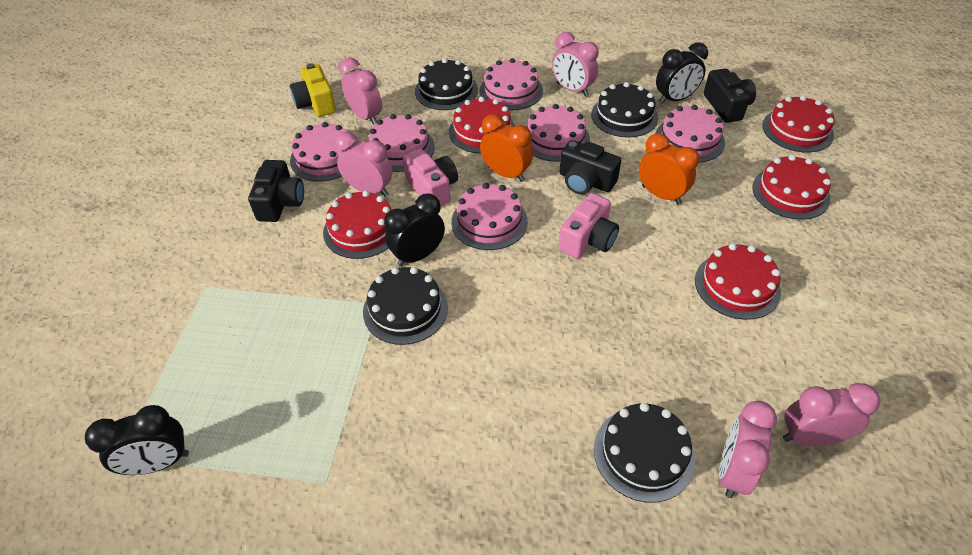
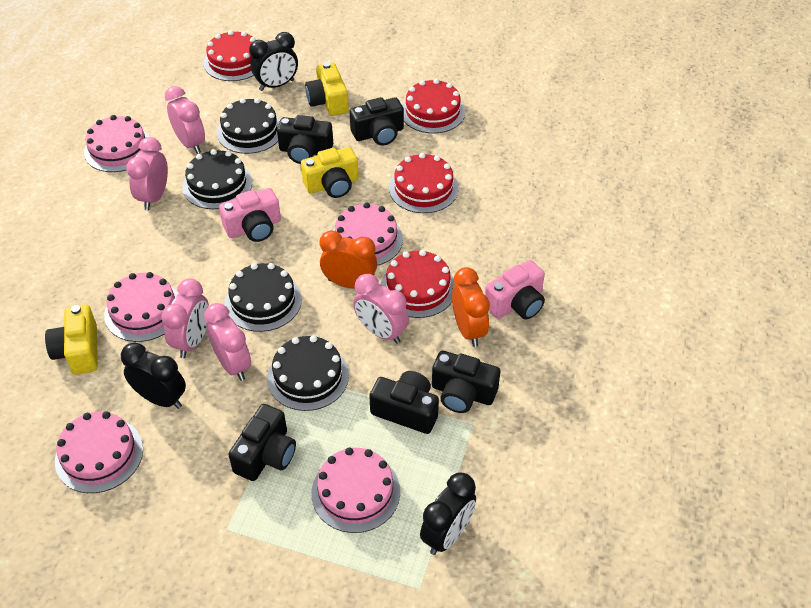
black camera: [248,160,304,222] [560,140,621,195] [704,68,756,123] = 3 -> [228,404,296,481] [277,115,333,164] [349,97,404,145] [369,371,439,434] [432,351,500,413] = 5
pink cake: [290,122,347,182] [369,114,435,172] [451,183,528,250] [480,58,543,110] [527,104,590,162] [655,105,725,163] = 6 -> [55,411,143,493] [84,115,149,172] [104,272,179,342] [311,447,400,533] [333,203,403,266] = 5
red cake: [323,191,391,259] [449,97,515,154] [695,244,781,320] [752,155,831,220] [762,95,835,152] = 5 -> [204,30,256,81] [381,250,456,318] [389,153,458,213] [402,79,465,133] = 4
yellow camera: [290,63,336,117] = 1 -> [45,305,98,375] [301,147,359,198] [305,62,349,116] = 3

